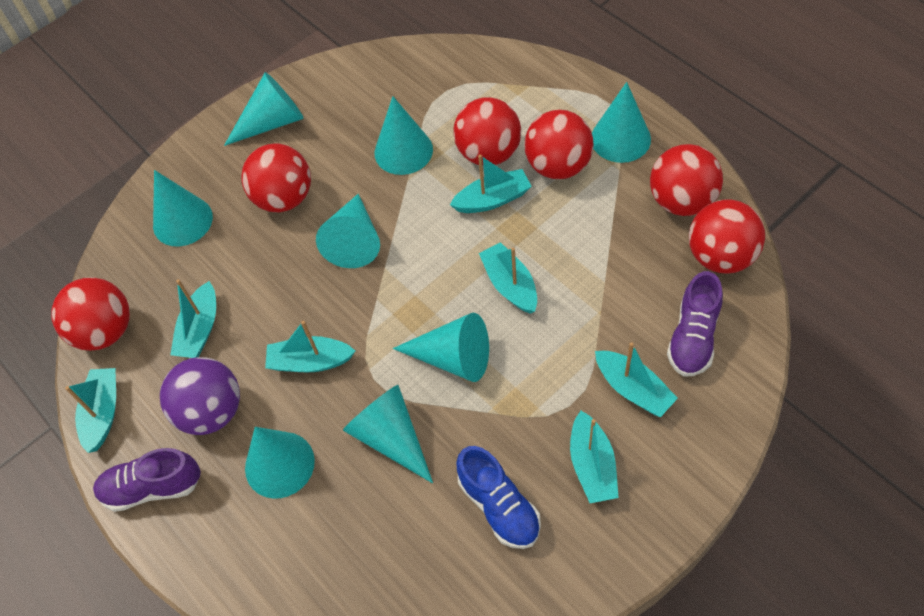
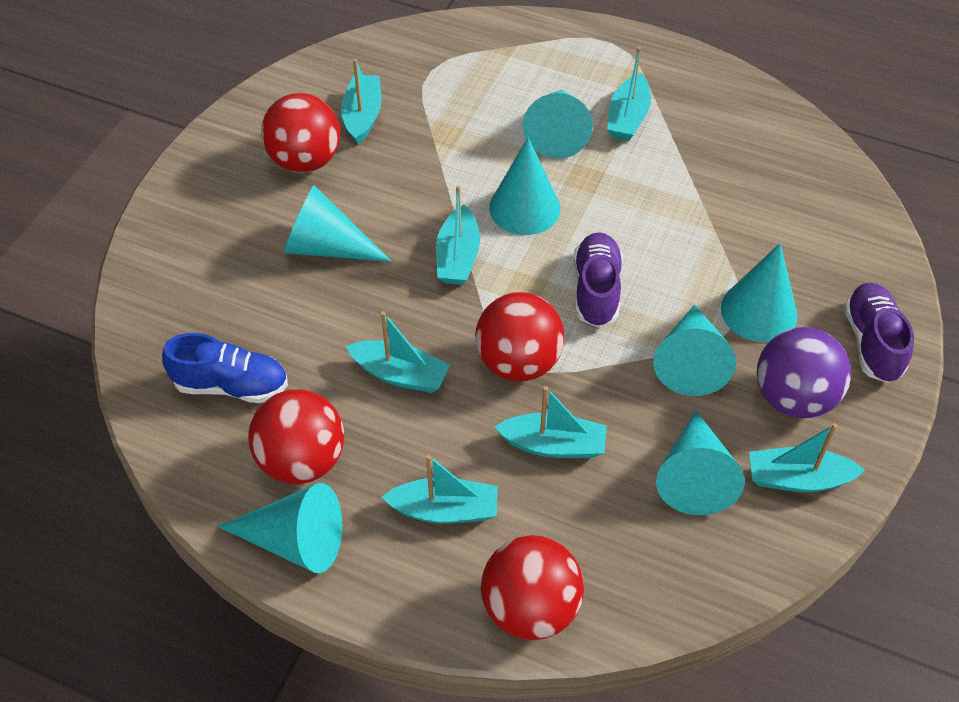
red ball: [51,277,130,351] [241,144,311,212] [454,97,521,165] [524,110,594,179] [650,144,723,216] [689,199,765,274] = 6 -> [248,389,344,484] [261,93,340,173] [475,292,565,381] [481,535,584,640] = 4
turquoise cone: [153,170,213,246] [224,72,304,146] [245,427,315,499] [316,194,380,268] [343,385,433,483] [374,96,433,175] [393,313,489,382] [592,82,651,163] = 8 -> [218,483,342,573] [284,185,392,262] [489,137,560,235] [523,90,593,158] [653,305,736,396] [656,411,745,515] [721,243,798,342] = 7

